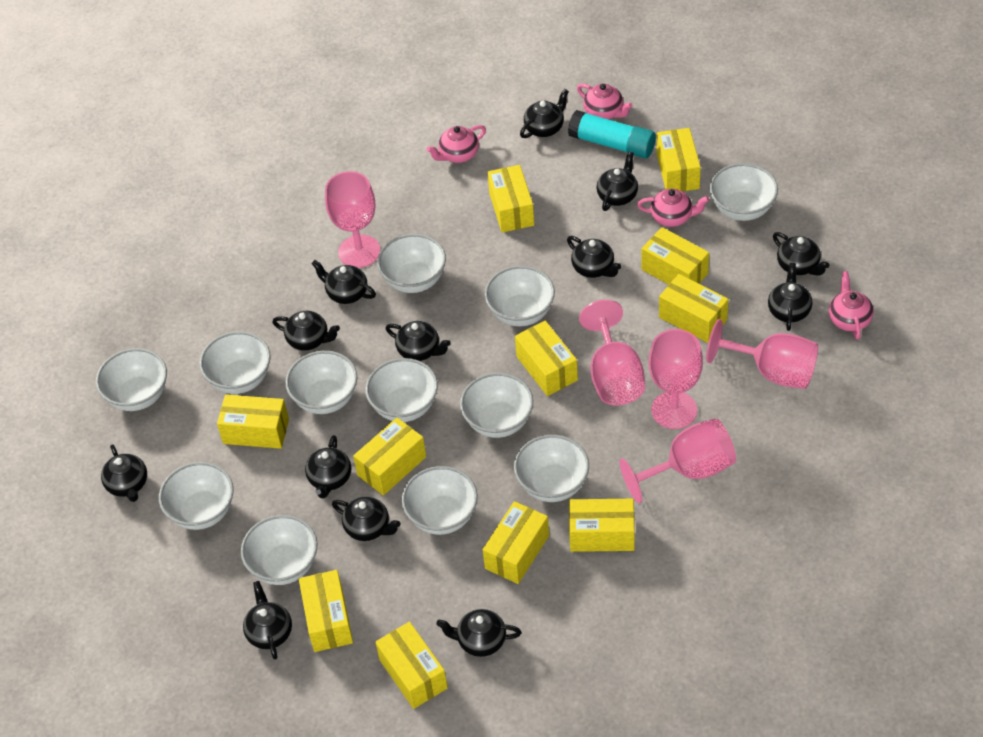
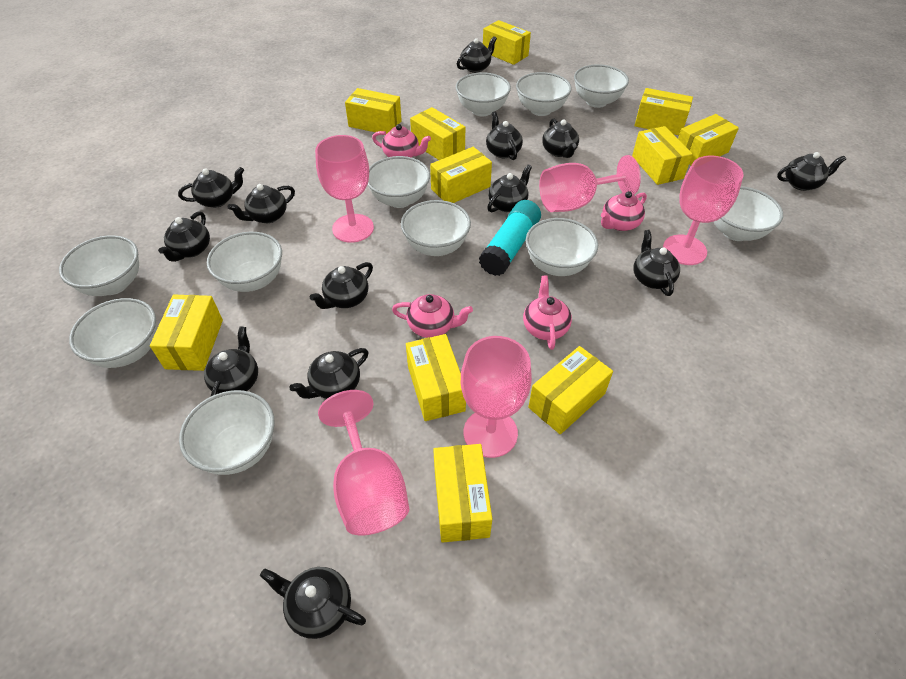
white bowl: [96,348,167,411] [159,462,234,530] [199,331,271,394] [241,515,318,585] [285,351,357,414] [365,358,438,422] [377,234,446,293] [402,466,478,535] [460,373,533,438] [485,266,555,326] [514,435,589,502] [710,163,778,221] = 12 -> [59,235,139,296] [69,298,157,368] [179,390,275,475] [207,232,282,292] [368,156,430,208] [401,200,471,256] [456,73,511,116] [516,72,572,116] [526,218,598,276] [574,64,629,108] [714,186,783,241] = 11

